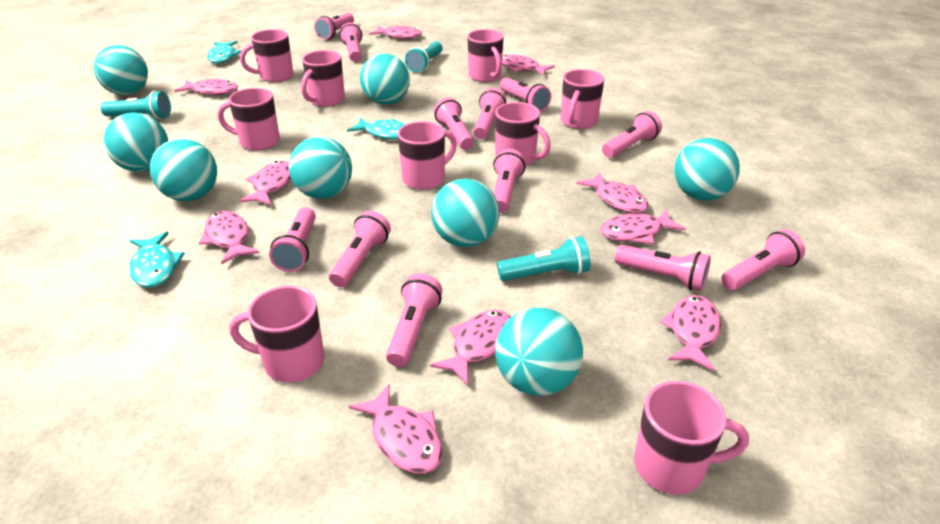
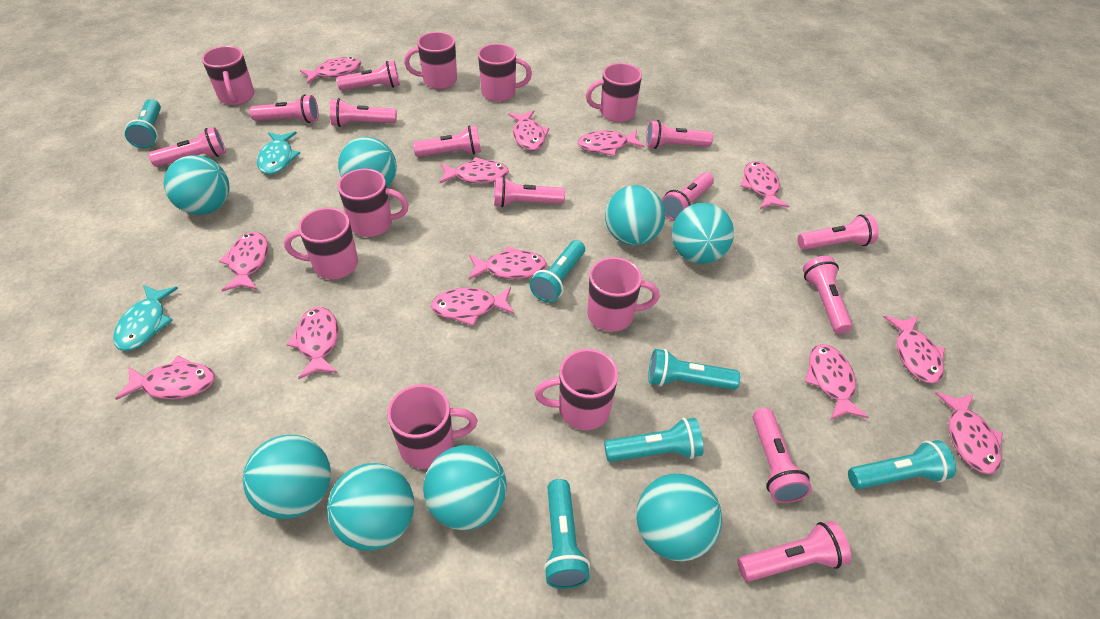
pink fish: [174,78,238,95] [199,211,259,264] [239,161,291,205] [349,384,443,474] [369,26,422,39] [430,310,511,385] [502,54,555,76] [576,172,648,213] [600,210,686,244] [659,295,721,371] = 10 -> [115,356,215,400] [219,232,268,292] [286,307,338,379] [300,57,361,84] [431,287,514,326] [439,157,509,183] [469,246,547,280] [508,110,550,151] [578,129,645,156] [741,161,789,209] [805,344,869,420] [884,316,945,383] [935,392,1003,474] = 13
turquoise fish: [129,231,185,288] [207,41,241,63] [347,117,406,140] = 3 -> [113,285,178,351] [257,132,300,175] = 2
turquoise flashlight: [100,91,171,119] [405,41,443,72] [497,236,591,281] = 3 -> [125,99,161,148] [530,240,585,303] [543,479,590,589] [604,418,704,462] [648,349,740,390] [848,440,956,489] = 6

